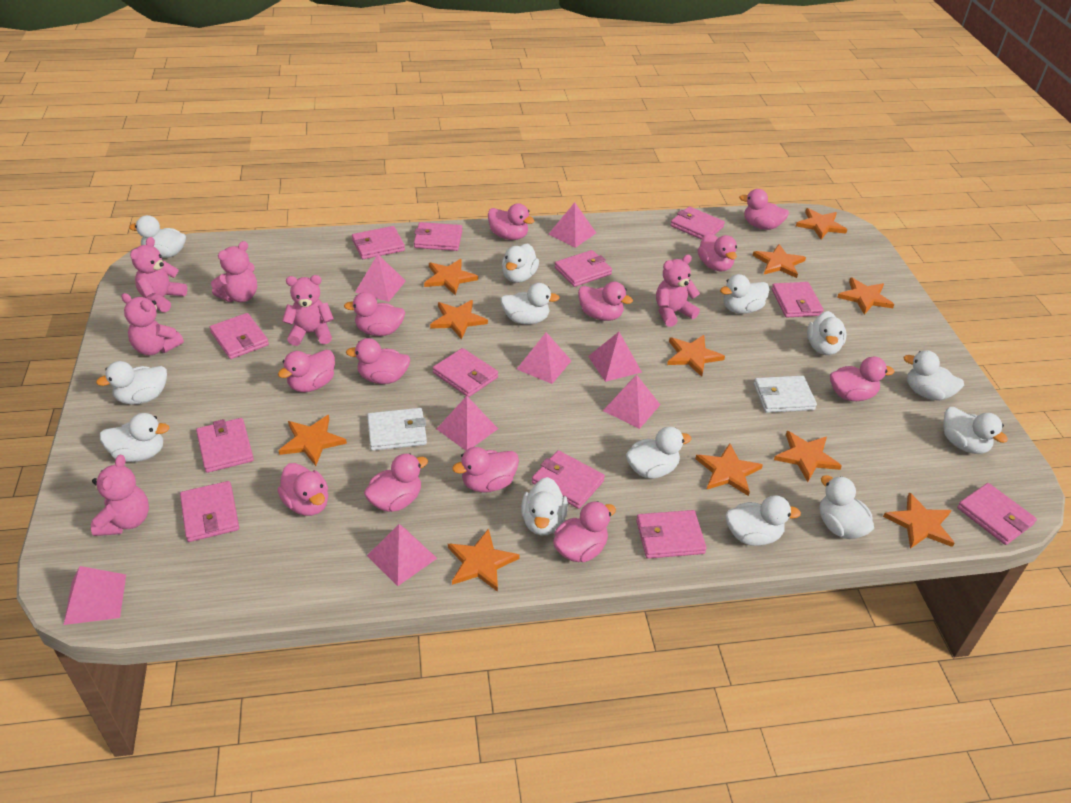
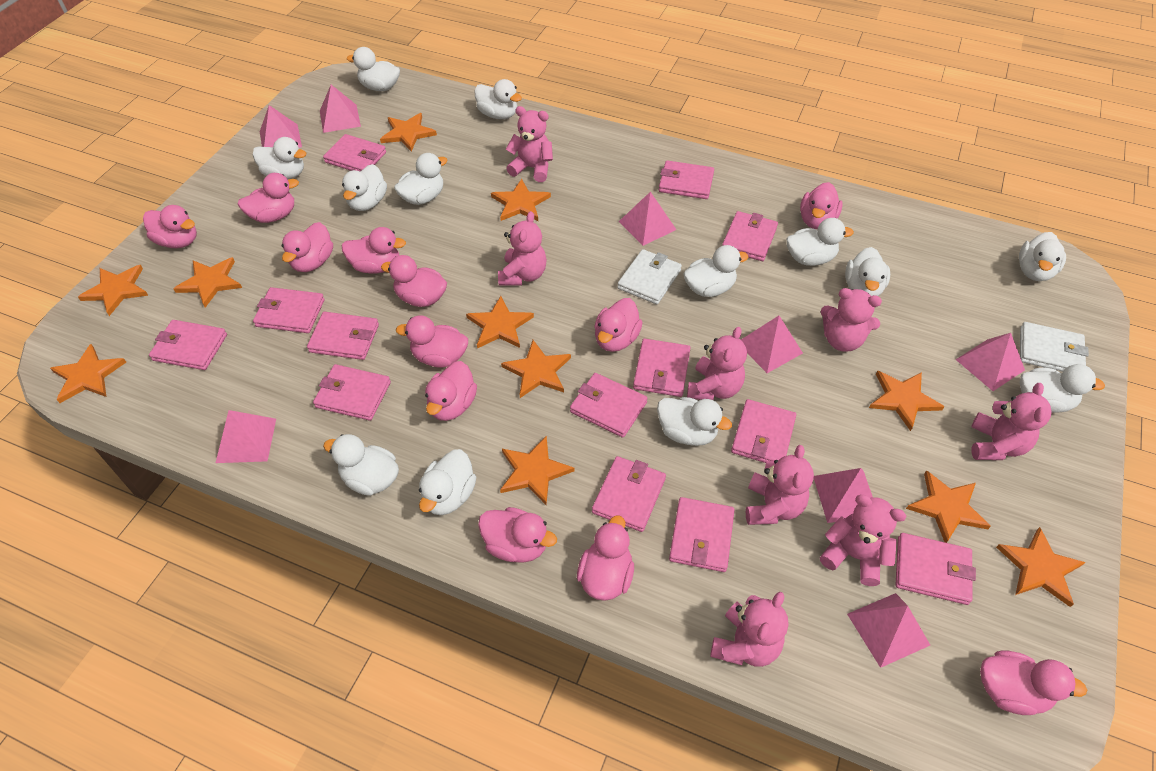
pink teddy bear: [91,455,149,536] [121,293,184,355] [130,237,187,312] [211,241,257,302] [282,275,334,346] [656,255,700,327] = 6 -> [498,211,547,286] [506,106,553,182] [687,327,747,400] [710,592,788,667] [746,445,814,525] [820,495,906,586] [821,288,882,352] [971,383,1051,460] = 8
pink wallet: [180,481,239,542] [196,418,254,473] [209,313,269,359] [352,226,405,259] [414,222,462,251] [433,348,498,397] [532,450,605,509] [555,250,612,287] [636,510,707,559] [670,206,725,240] [772,282,824,317] [957,483,1037,545] = 12 -> [149,320,227,370] [253,287,325,333] [307,312,379,360] [313,364,391,421] [323,134,386,172] [570,373,648,438] [592,456,666,532] [633,339,690,397] [659,160,714,199] [669,497,735,572] [722,211,778,261] [731,399,796,463] [895,533,976,605] = 13

